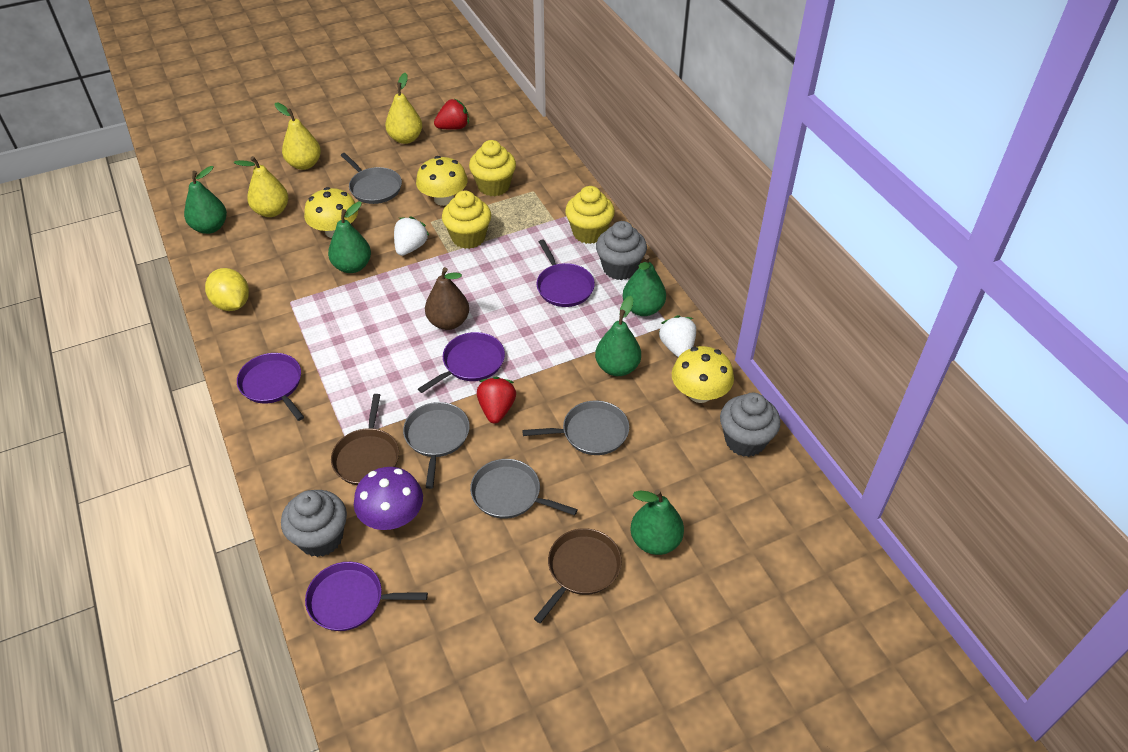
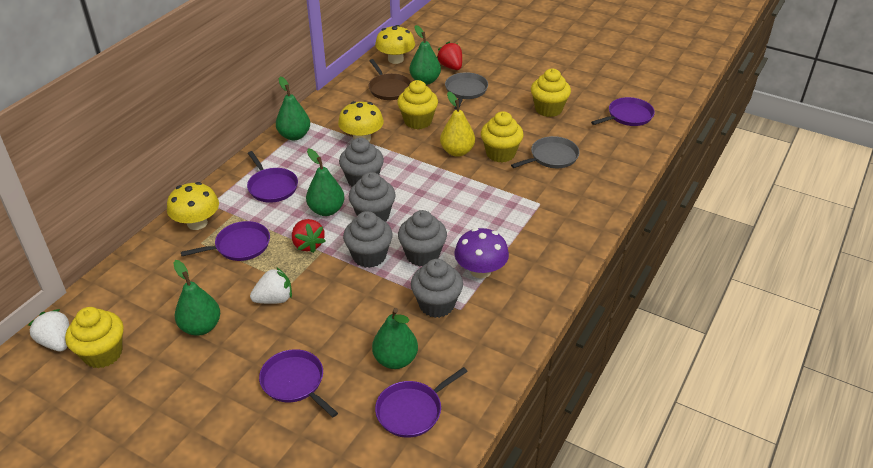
brown pan: [331,394,399,485] [534,528,622,623] = 2 -> [369,59,411,100] = 1
brown pear: [425,267,469,330] = 1 -> none = 0
grey cupcake: [281,490,347,557] [596,221,647,280] [720,393,780,457] = 3 -> [339,137,384,187] [343,211,393,268] [349,172,396,222] [398,210,447,267] [411,259,463,318] = 5
grey pan: [341,153,402,204] [403,402,470,489] [470,459,578,519] [522,400,629,455] = 4 -> [445,72,488,110] [511,136,580,168] = 2
purple pan: [237,353,304,421] [305,562,428,631] [418,332,505,393] [536,240,595,307] = 4 -> [181,221,270,261] [247,151,298,203] [259,349,338,417] [375,367,468,438] [591,97,655,126] = 5
yellow cupcake: [442,191,491,249] [469,140,516,196] [565,186,615,244] = 3 -> [65,307,124,368] [397,80,438,129] [481,111,524,162] [531,69,571,117] = 4
yellow lemon: [205,268,249,311] = 1 -> none = 0
yellow pear: [234,156,288,217] [275,103,321,170] [385,73,422,144] = 3 -> [440,91,475,157] = 1

